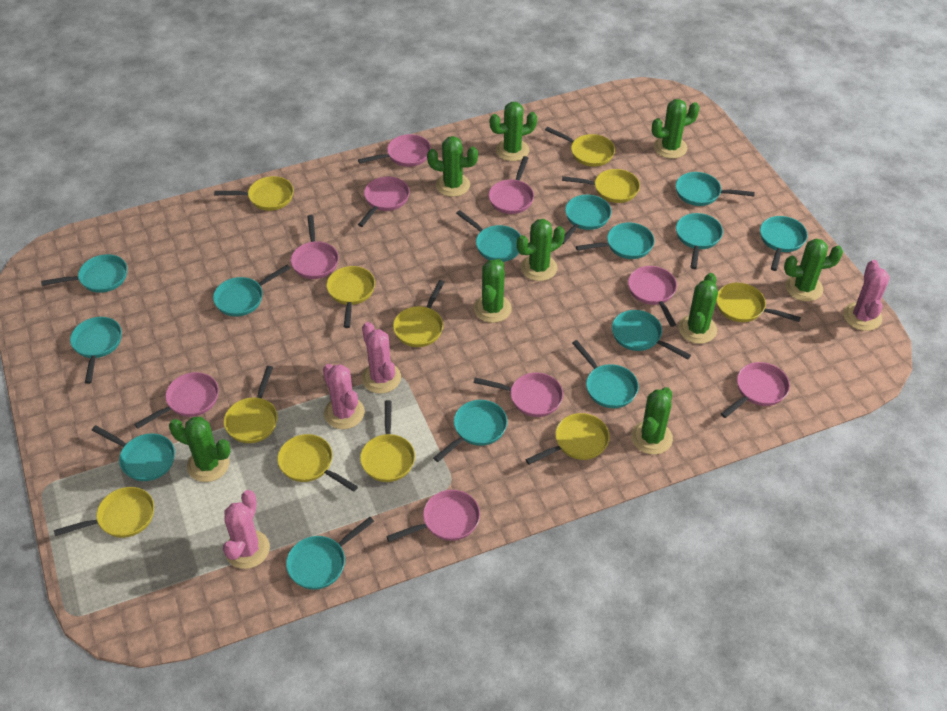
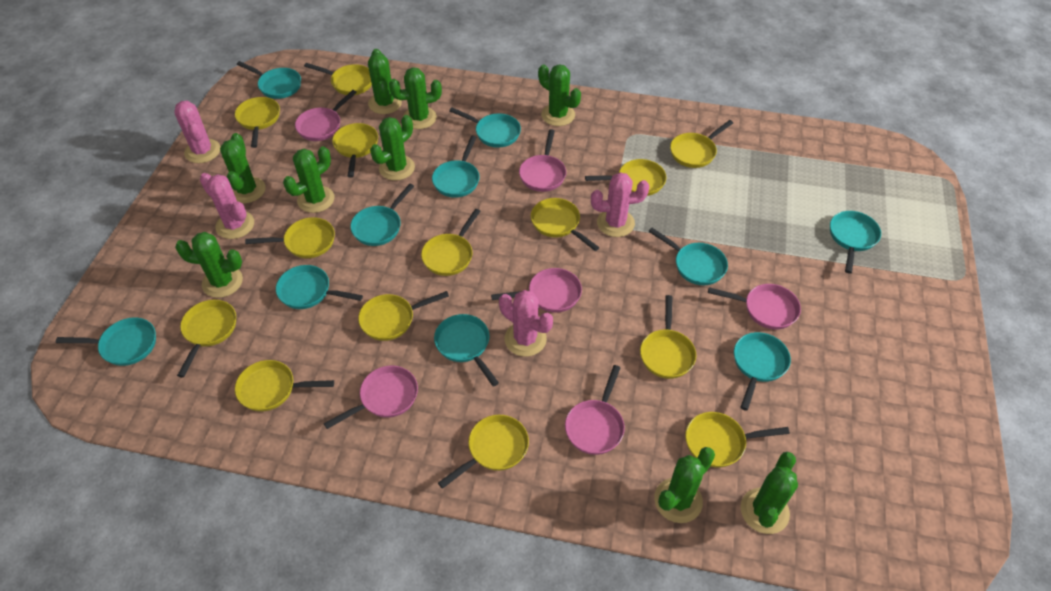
pink pan: [134,372,219,429] [291,215,339,279] [358,134,431,167] [358,177,410,227] [386,490,480,542] [474,373,563,417] [488,156,534,214] [628,266,677,327] [721,362,790,418] = 9 -> [295,90,357,141] [324,366,418,429] [491,268,582,313] [519,130,566,192] [565,365,625,455] [708,284,801,329] = 6
turquoise pan: [41,254,127,293] [70,317,122,384] [92,425,175,481] [213,265,290,317] [286,517,374,590] [433,400,507,462] [456,210,521,262] [562,195,611,244] [572,340,639,408] [576,222,655,259] [612,310,691,359] [676,172,755,206] [676,213,723,269] [760,216,808,271] = 14 -> [56,317,156,366] [237,61,301,99] [276,265,363,309] [350,184,414,246] [432,136,480,198] [434,314,499,387] [449,107,521,148] [648,228,728,285] [734,332,791,411] [830,211,881,274] = 10
yellow pan: [54,487,154,538] [214,176,294,211] [224,366,278,443] [277,434,358,492] [326,266,375,328] [360,400,415,482] [393,280,445,347] [525,413,610,465] [545,127,615,167] [562,169,640,203] [716,283,801,322] = 11 -> [177,300,236,378] [235,97,280,148] [235,360,334,412] [245,217,335,258] [304,63,372,95] [332,123,378,178] [358,291,449,341] [421,209,481,276] [438,415,529,489] [531,198,599,251] [585,159,666,196] [640,295,696,379] [670,120,733,168] [685,412,790,468] = 14

